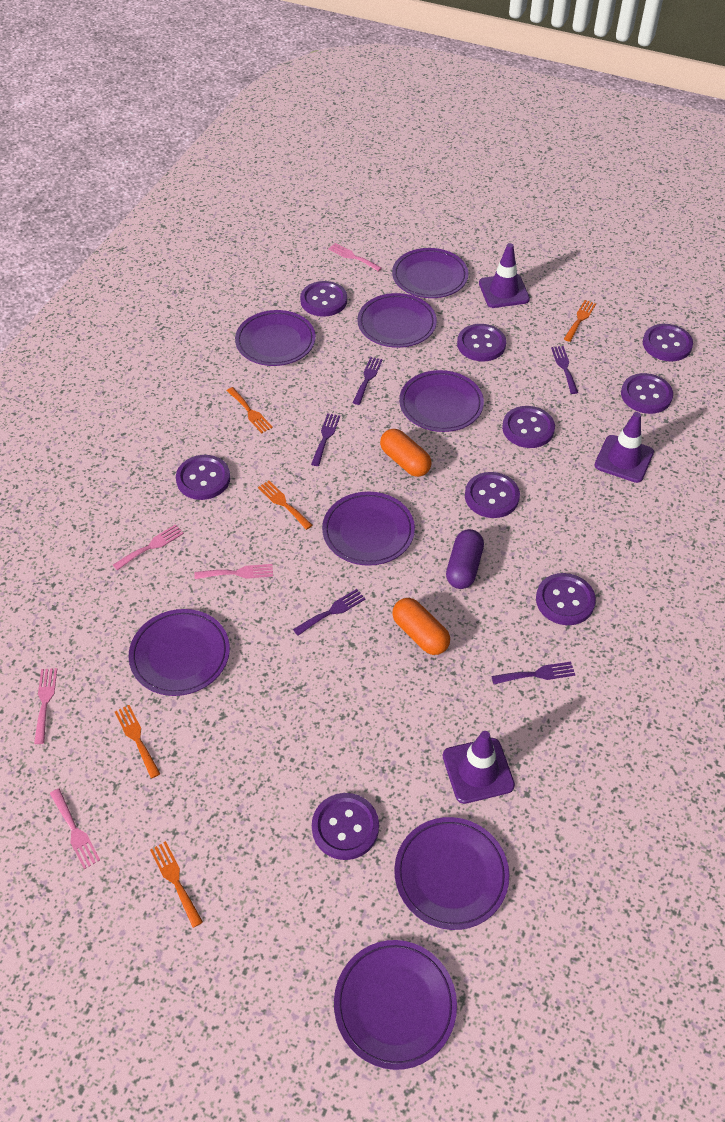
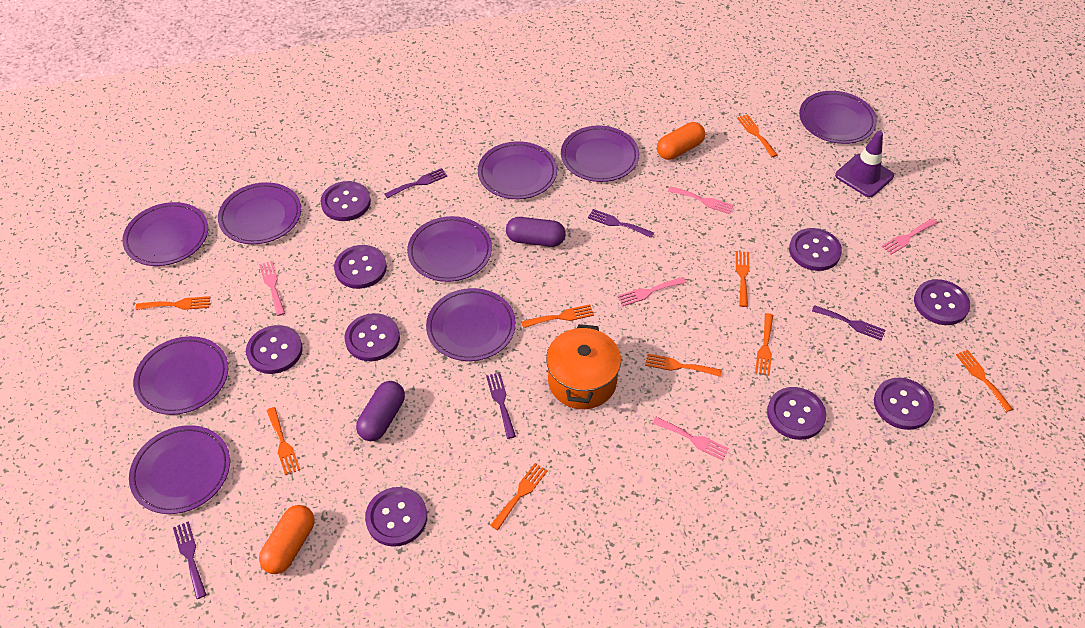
orange fork: [115,705,160,778] [150,841,203,928] [227,387,273,433] [258,480,313,530] [564,300,596,342] = 5 -> [136,296,210,310] [266,407,300,475] [490,463,548,530] [521,304,594,328] [645,354,722,377] [736,251,750,307] [737,114,777,157] [755,313,773,375] [956,350,1013,412] = 9
orange pot: none = 0 -> [546,324,621,409] = 1
purple capsule: [446,529,484,589] = 1 -> [356,381,405,441] [506,217,566,247] = 2
purple plate: [128,609,230,696] [235,310,316,366] [322,492,415,566] [334,940,457,1070] [357,293,437,348] [392,248,468,298] [394,817,509,930] [399,370,484,432] = 8 -> [122,202,208,266] [129,425,230,514] [133,336,228,415] [218,182,301,244] [407,216,492,282] [426,288,516,361] [478,141,557,199] [561,125,639,182] [799,91,877,144] = 9
purple traffic cone: [443,731,515,804] [479,243,530,308] [594,412,654,483] = 3 -> [835,131,894,197] = 1

